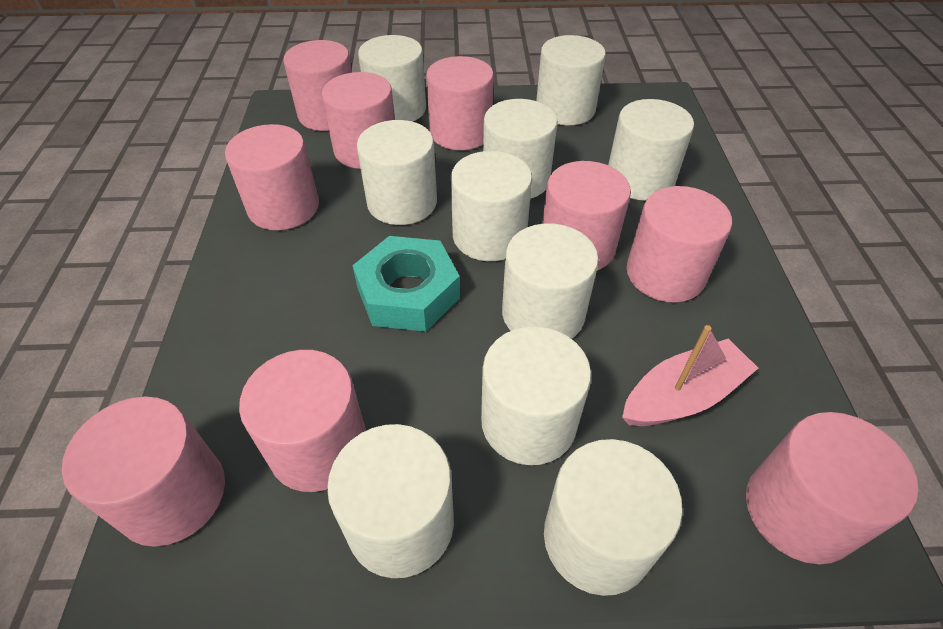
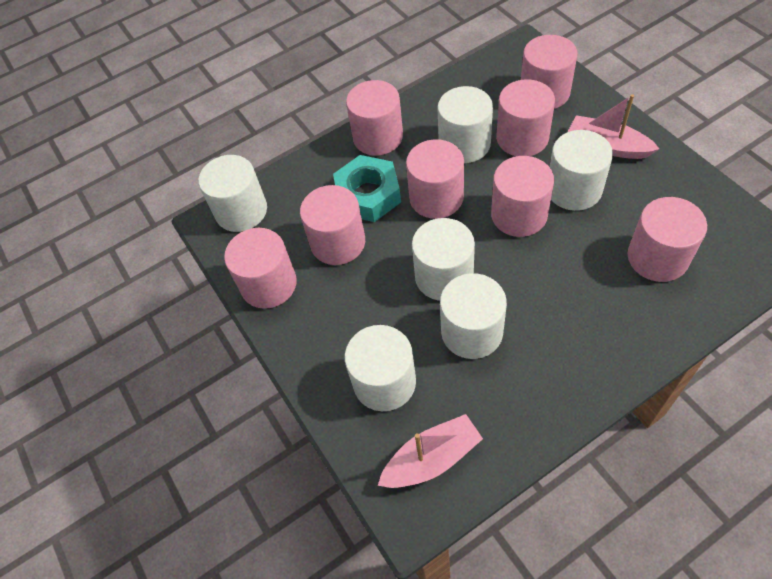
pink boat: [622,325,758,426] = 1 -> [378,414,483,488] [568,94,659,159] = 2
pink cylinder: [62,397,225,547] [225,124,319,230] [239,350,366,492] [284,40,352,131] [322,72,395,169] [426,56,494,150] [542,161,631,270] [627,186,732,303] [746,412,919,564] = 9 -> [224,228,297,309] [300,185,365,265] [346,80,403,156] [406,139,464,219] [491,156,554,237] [496,79,555,156] [521,35,577,109] [627,197,707,282] = 8
white cylinder: [327,424,454,578] [357,120,437,225] [358,35,426,122] [451,151,532,261] [481,326,591,465] [483,99,558,199] [502,223,599,339] [536,35,606,126] [544,439,683,596] [608,99,694,201] = 10 -> [198,155,267,232] [345,325,416,411] [412,218,475,301] [437,86,493,163] [440,273,507,359] [550,130,613,211] = 6

